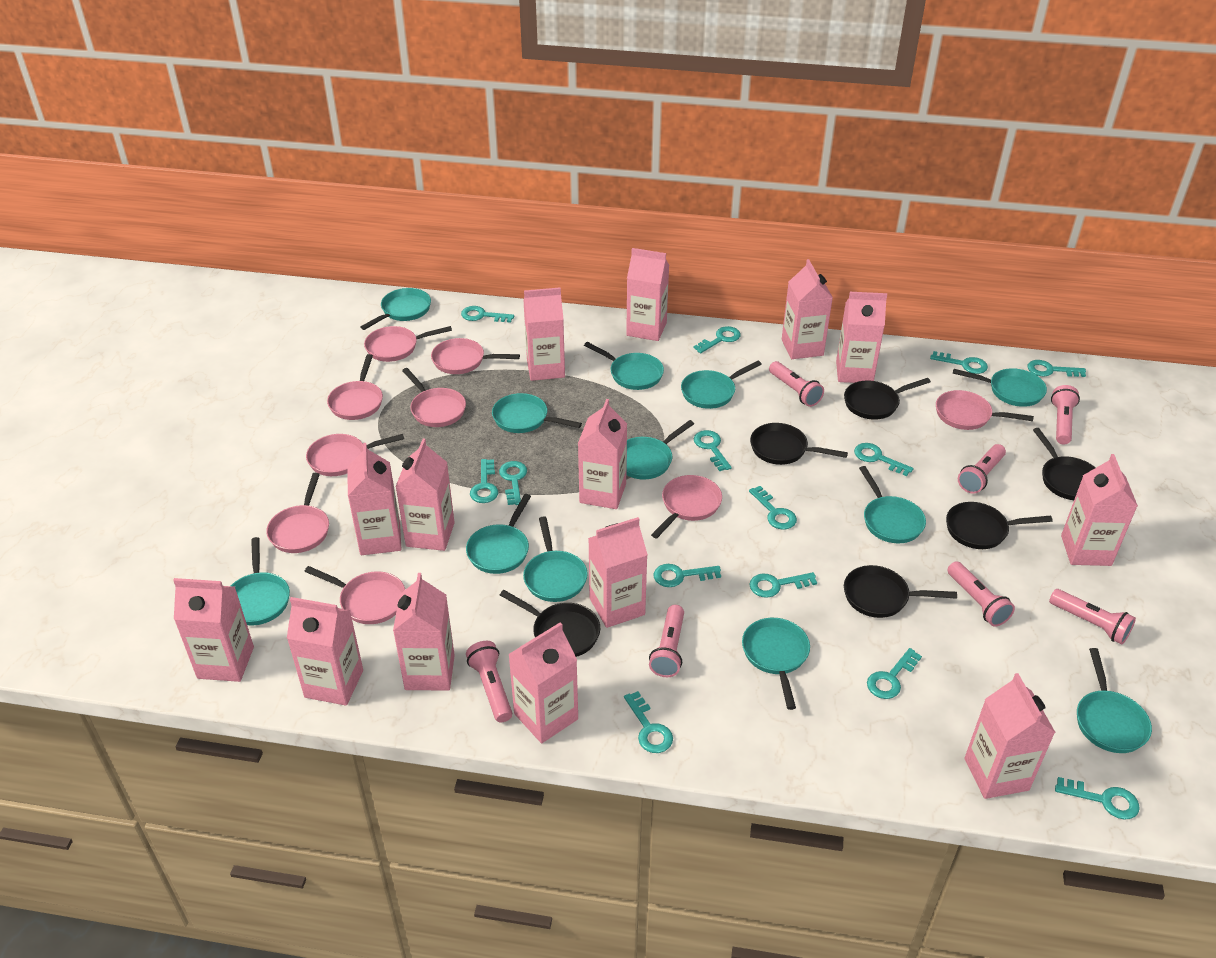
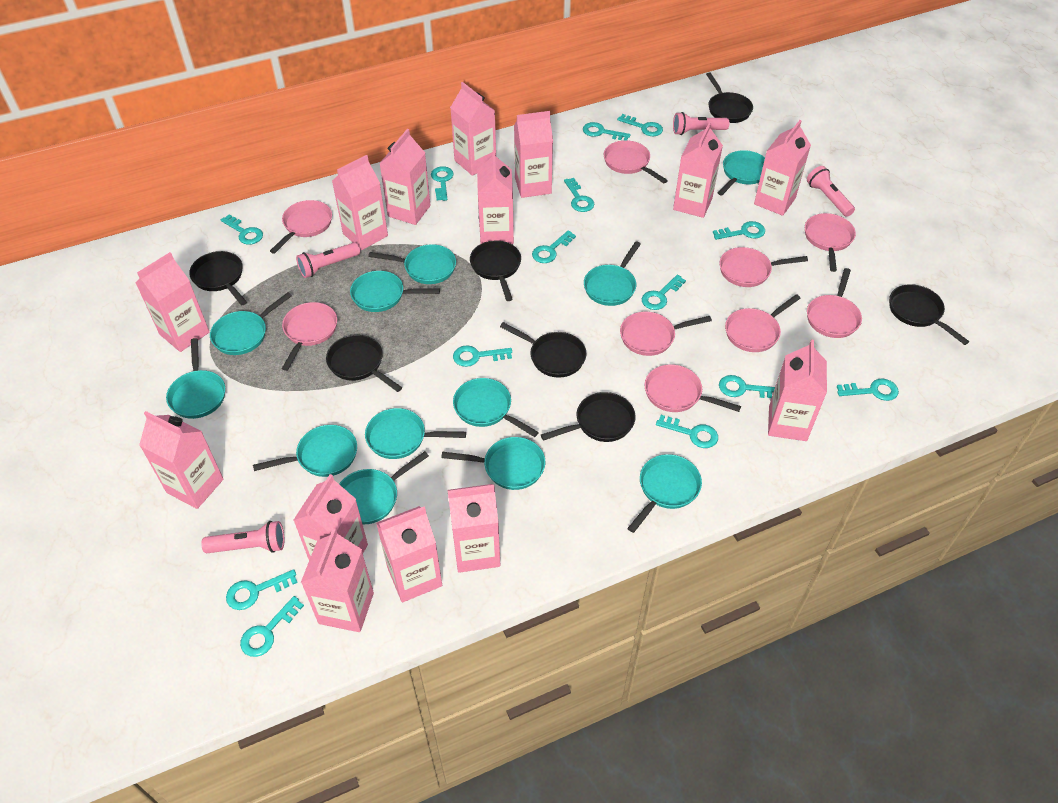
black pan: [500,590,600,657] [750,423,848,465] [844,378,931,420] [844,565,957,618] [946,502,1053,549] [1033,428,1096,500] = 6 -> [189,251,247,305] [326,335,402,392] [470,241,521,301] [500,322,587,378] [541,392,636,442] [706,72,753,123] [889,284,969,345] = 7
pink flashlight: [466,641,512,722] [649,605,684,677] [769,361,824,407] [947,561,1015,627] [958,444,1006,494] [1049,589,1136,644] [1051,385,1080,445] = 7 -> [201,521,284,553] [296,242,360,278] [673,112,729,135] [807,166,855,217] = 4

